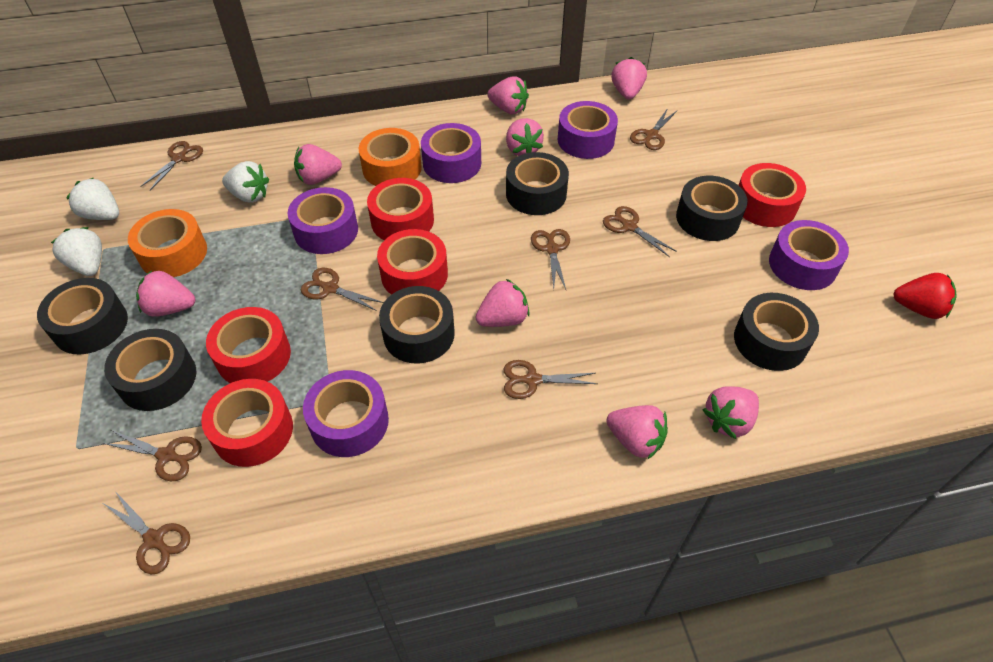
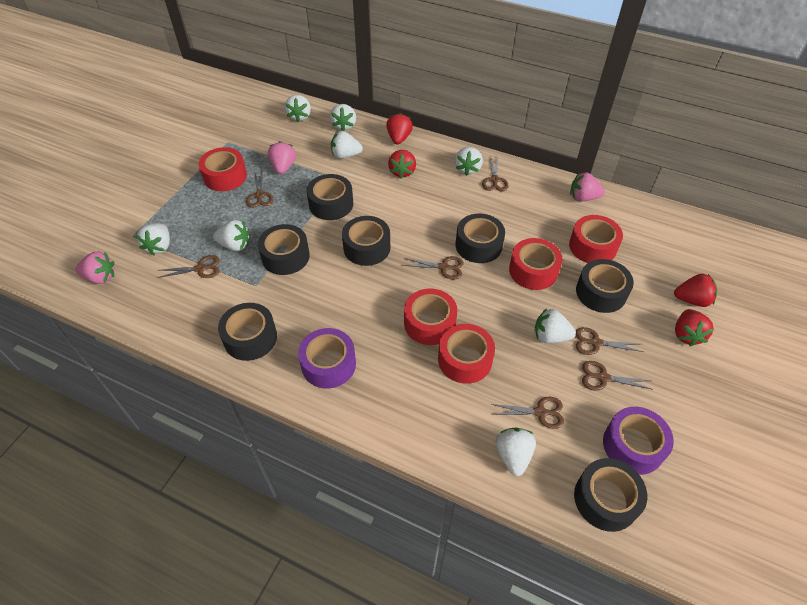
black tape: [37,278,128,354] [104,329,196,411] [379,286,455,364] [506,152,569,215] [676,176,748,241] [734,293,819,371] = 6 -> [218,303,277,361] [258,224,310,275] [307,174,353,220] [342,216,390,266] [455,214,505,263] [574,458,647,532] [576,259,634,313] = 7
brown scissors: [102,430,202,481] [104,491,190,574] [140,141,203,190] [301,268,384,311] [503,360,598,399] [531,229,570,289] [603,206,677,257] [630,108,677,150] = 8 -> [157,255,220,278] [246,171,273,208] [402,256,464,280] [482,156,509,191] [491,397,564,429] [576,327,644,355] [582,361,653,390] = 7
orange tape: [128,209,207,277] [359,128,422,186] = 2 -> none = 0
pink strawberry: [136,270,195,317] [294,144,342,185] [476,279,530,327] [487,76,529,114] [506,118,544,156] [607,405,668,460] [611,57,647,99] [702,387,759,439] = 8 -> [75,252,115,284] [268,141,296,174] [570,172,605,201] = 3
purple tape: [288,187,358,254] [303,370,389,457] [421,123,481,183] [558,101,618,159] [769,220,849,290] = 5 -> [298,328,356,388] [603,407,674,475] = 2
red strawberry: [893,273,957,319] = 1 -> [386,113,413,144] [388,150,416,179] [674,274,717,307] [675,309,714,346] = 4
white strawberry: [51,227,102,276] [67,178,119,220] [222,161,269,203] = 3 -> [136,223,170,255] [213,220,249,251] [285,95,311,122] [330,104,356,131] [331,131,363,159] [455,147,483,176] [496,428,536,476] [534,308,576,343] = 8

